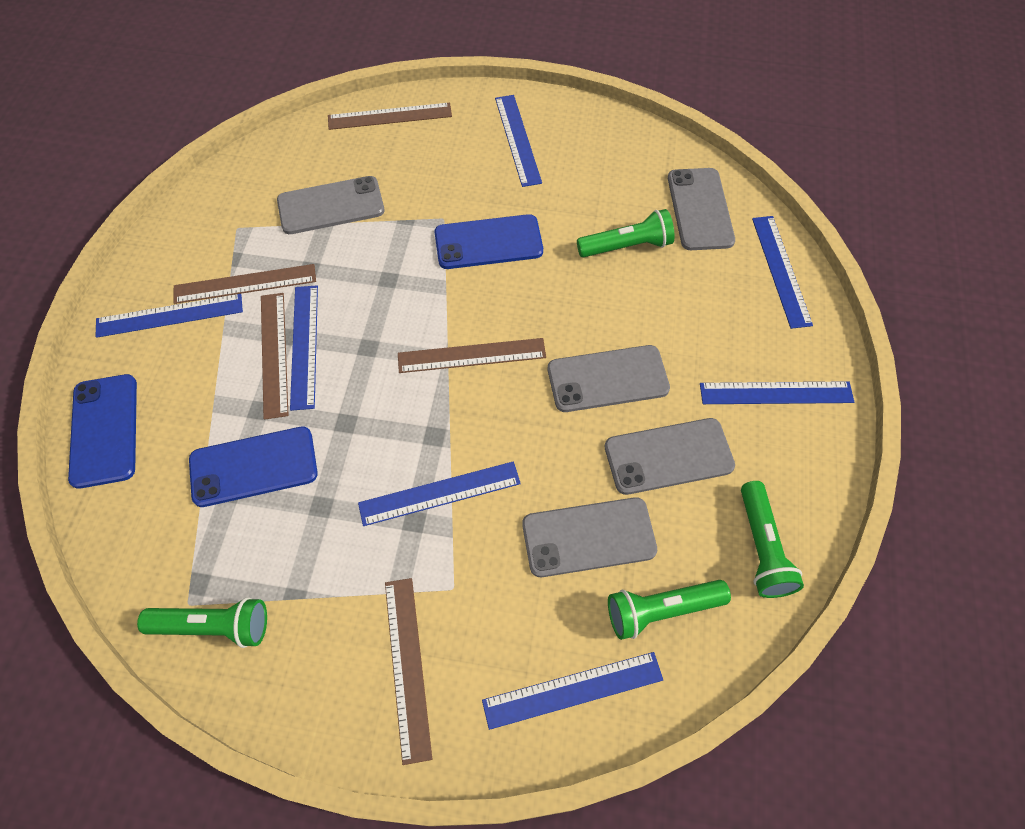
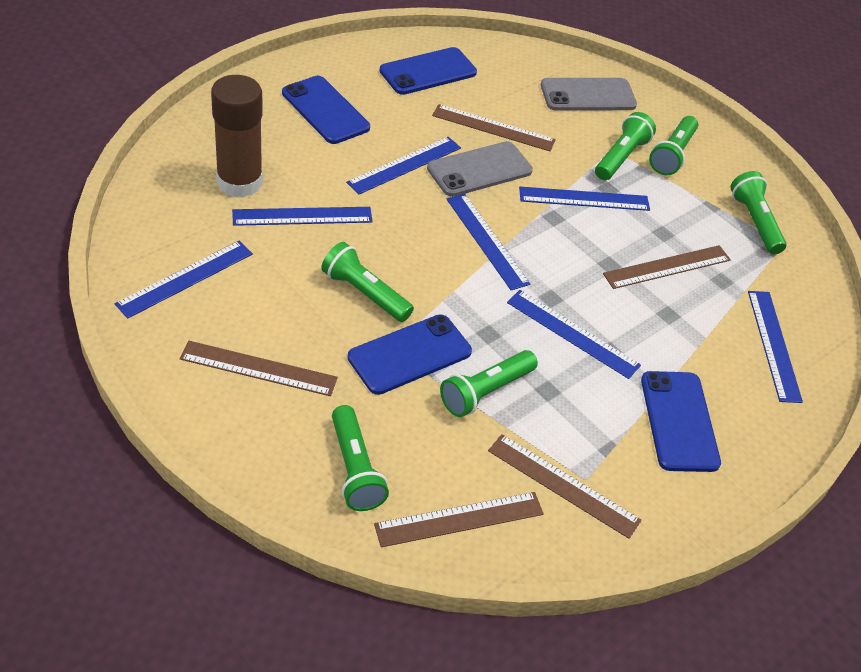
blue phone: [68,374,137,489] [189,427,318,507] [434,214,543,269] = 3 -> [282,76,370,144] [348,314,472,395] [380,47,477,95] [641,371,721,472] = 4
brown glue stick: none = 0 -> [211,75,263,198] = 1
green flashlight: [137,597,267,648] [577,209,675,258] [608,580,731,640] [741,481,804,598] = 4 -> [321,242,414,322] [332,405,389,511] [440,350,538,417] [595,112,656,180] [649,116,698,175] [730,171,787,255] = 6
grey phone: [277,176,384,234] [522,497,657,577] [548,345,670,412] [605,418,735,495] [668,168,735,250] = 5 -> [427,141,533,197] [541,78,637,111] = 2

